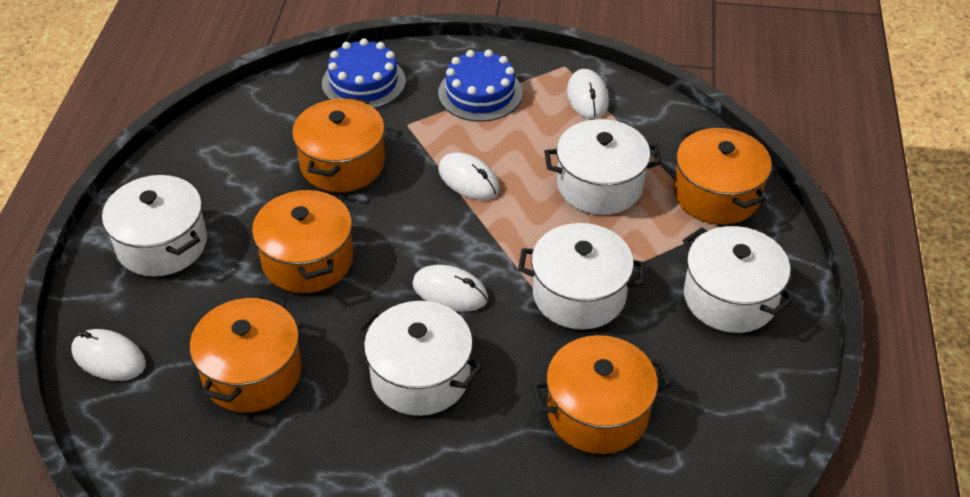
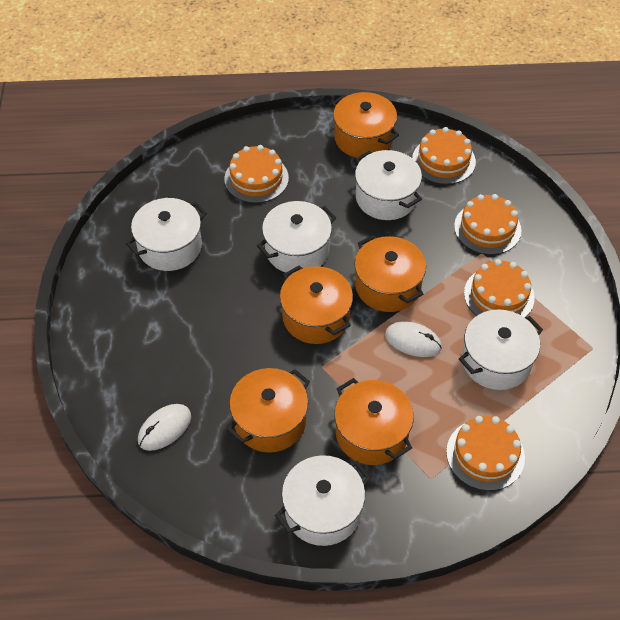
blue cake: [322,38,406,109] [438,50,523,122] = 2 -> none = 0
orange cake: none = 0 -> [224,145,289,203] [412,127,476,184] [446,416,525,491] [454,194,521,255] [464,259,535,318] = 5
white mouse: [71,329,146,381] [412,265,488,312] [438,152,500,200] [567,69,609,119] = 4 -> [138,404,191,451] [385,321,442,357] = 2

